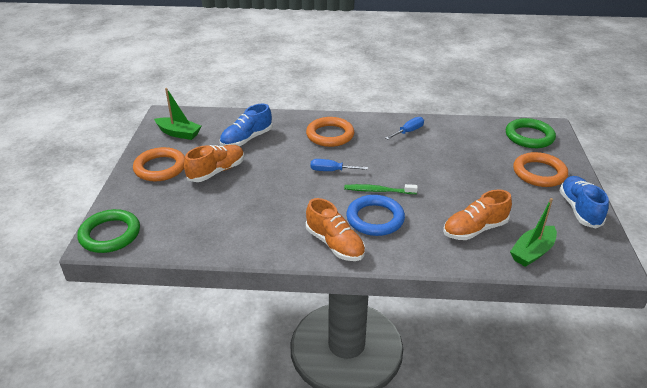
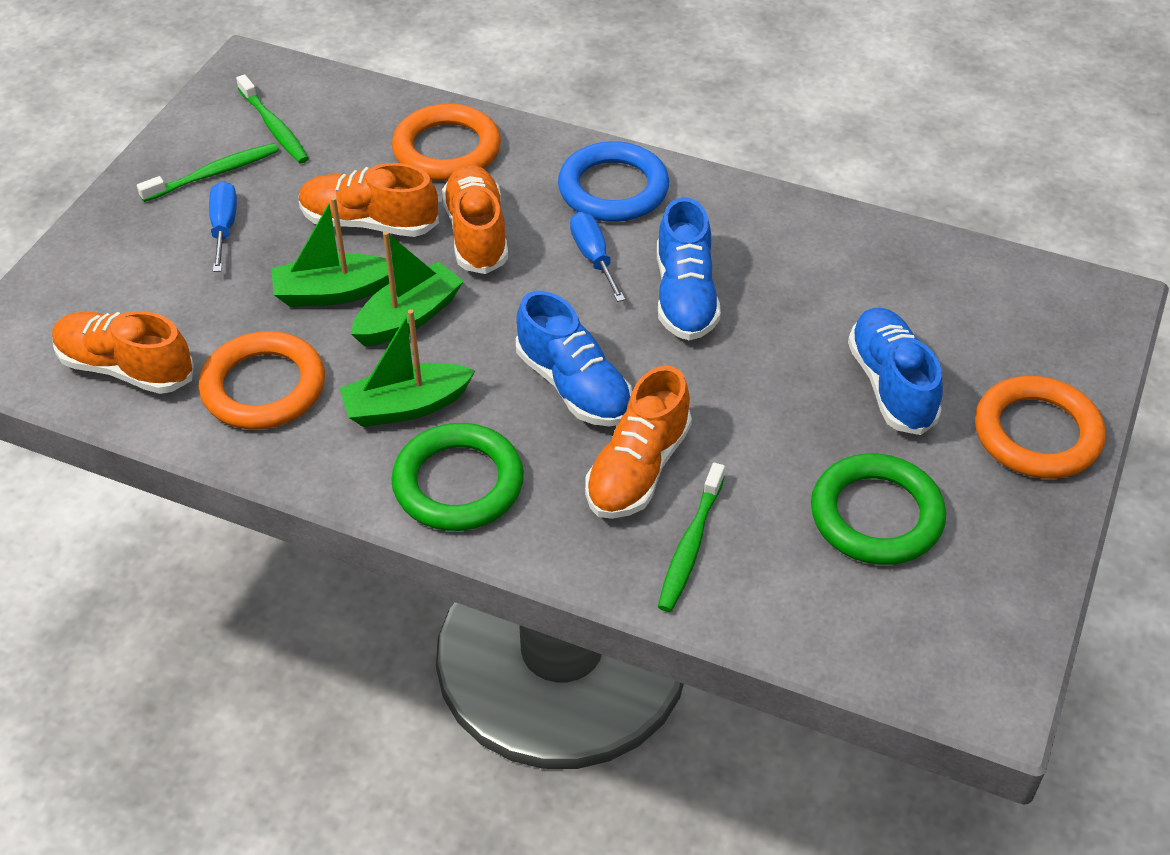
blue shoe: [219,104,273,146] [559,176,609,228] = 2 -> [516,291,632,427] [657,197,721,341] [848,308,943,435] = 3
green boat: [154,88,201,140] [510,198,557,267] = 2 -> [271,197,394,307] [339,309,475,427] [351,231,464,346] = 3
green toothbrush: [344,184,418,194] = 1 -> [137,143,278,202] [236,74,309,164] [658,463,725,612] = 3
orange shoe: [184,145,244,182] [306,198,365,261] [443,189,512,240] = 3 -> [52,311,194,394] [299,163,439,237] [442,164,508,274] [585,366,692,519] = 4

